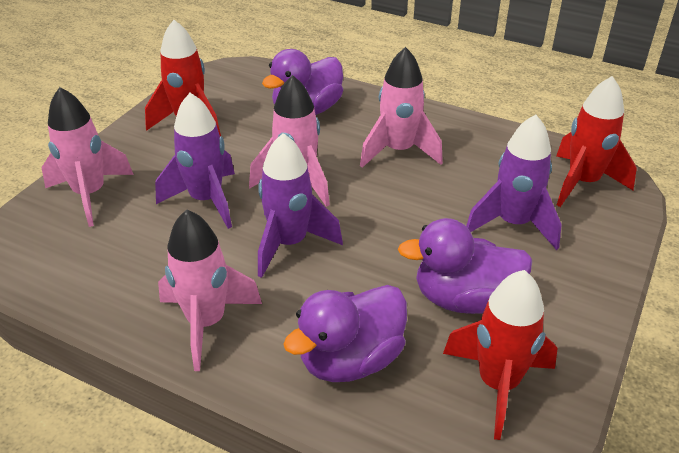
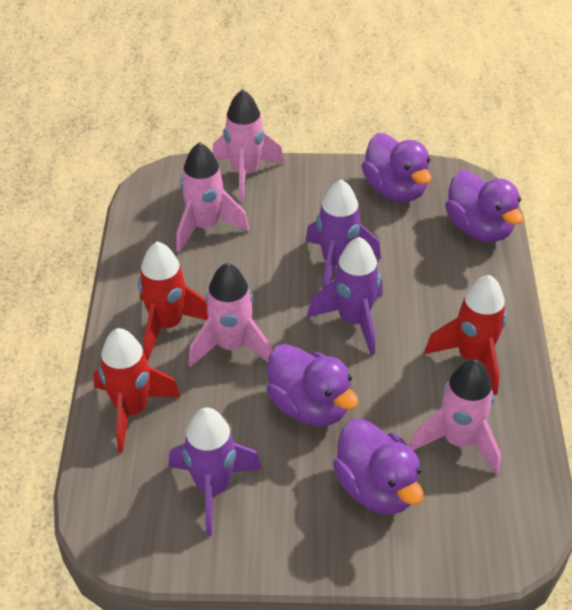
purple duck: [262,49,343,115] [283,285,407,382] [398,218,532,314] = 3 -> [267,344,359,426] [333,419,424,515] [362,133,432,202] [445,170,523,242] = 4

